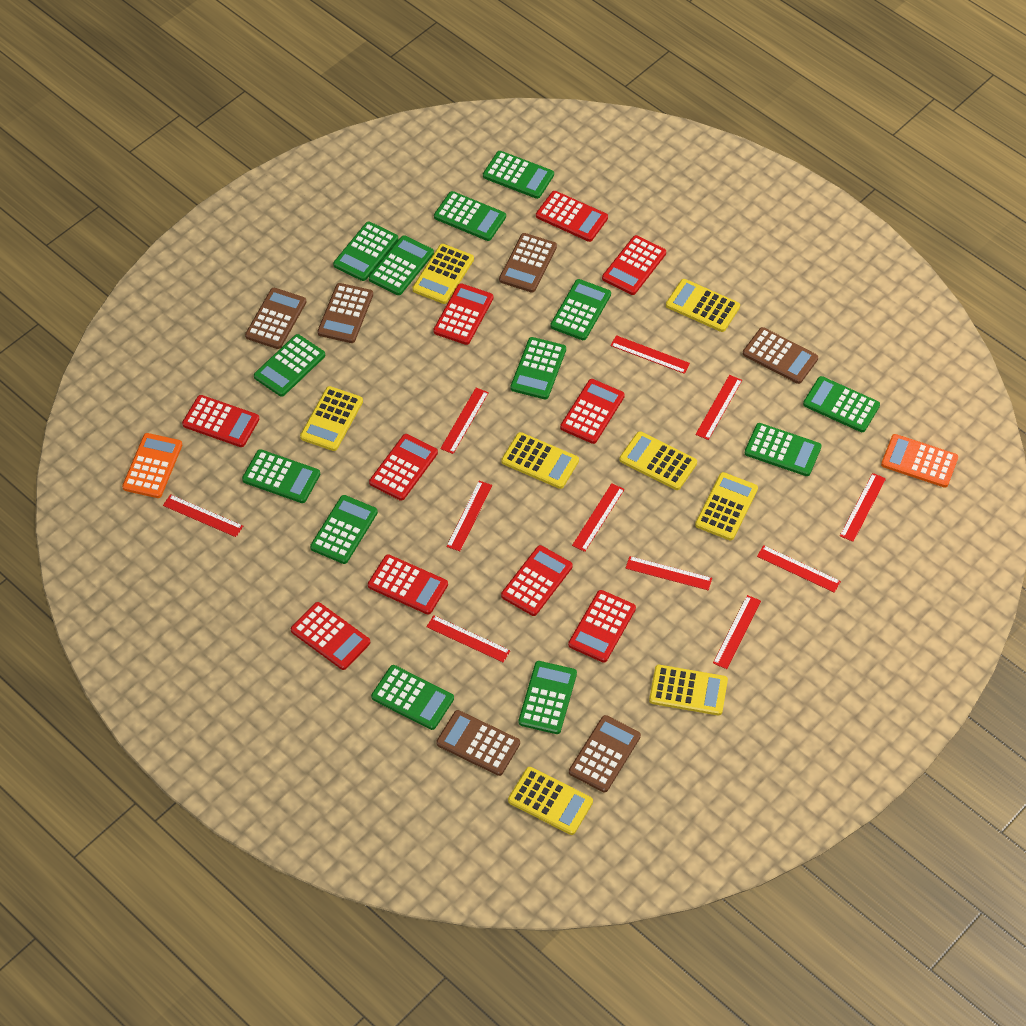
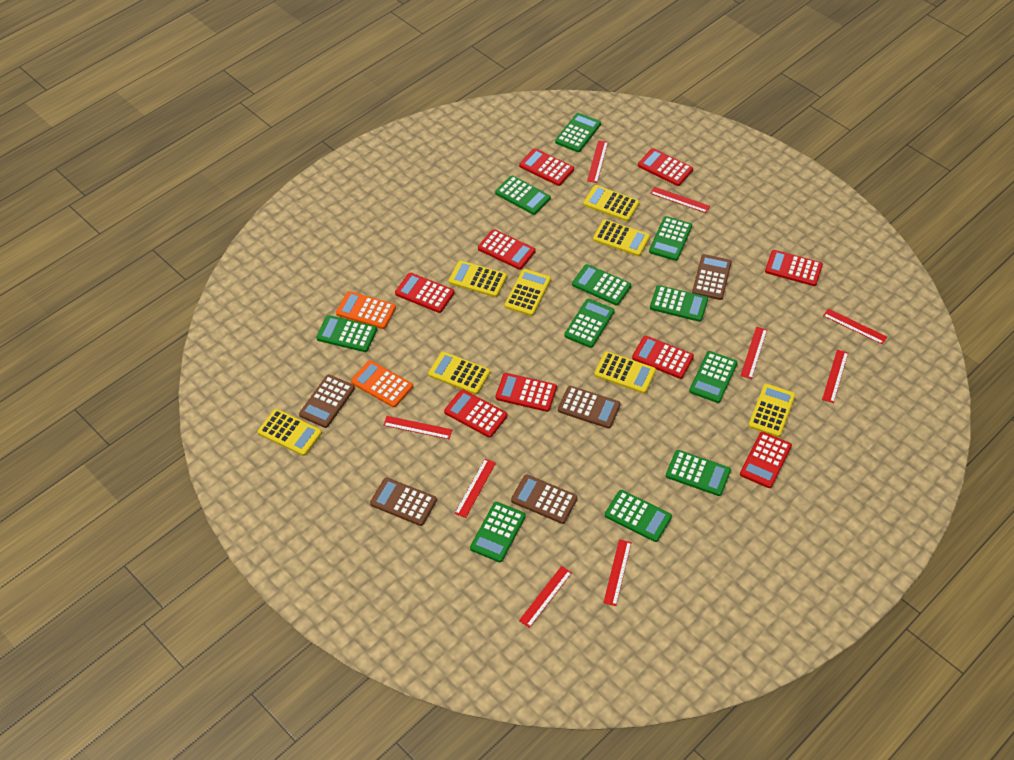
brown calculator: [245,288,306,349] [317,283,373,343] [436,710,520,776] [499,233,557,292] [569,715,641,792] [743,327,818,384] = 6 -> [299,375,355,428] [370,477,437,526] [511,475,578,524] [558,386,621,428] [692,254,732,300] = 5
green calculator: [242,449,320,503] [254,334,325,397] [310,495,378,564] [333,222,398,281] [369,235,434,295] [371,665,454,730] [434,191,506,241] [483,151,554,199] [510,337,566,400] [518,661,577,734] [551,279,611,340] [745,423,822,476] [803,376,880,432] = 13 -> [316,315,377,352] [470,502,526,562] [495,176,551,215] [555,113,601,152] [564,299,615,348] [572,264,631,305] [605,490,672,542] [649,216,692,261] [650,285,708,322] [666,450,731,496] [689,351,738,403] = 11
red calculator: [182,395,259,447] [291,602,370,670] [368,554,448,615] [369,434,438,501] [433,283,493,345] [501,545,573,616] [536,191,608,242] [560,379,625,444] [568,590,636,663] [602,235,666,295] = 10 -> [395,273,454,313] [444,389,508,438] [478,229,536,270] [496,373,557,412] [519,148,574,186] [632,336,694,379] [638,148,693,186] [740,432,792,488] [765,250,823,286] = 9
red ruler: [163,494,243,537] [426,615,511,662] [440,388,489,454] [446,481,492,551] [572,483,625,552] [610,335,690,374] [626,556,712,590] [695,375,742,440] [713,595,761,669] [757,545,841,593] [840,473,886,542] = 11 -> [383,416,452,439] [455,459,496,518] [519,566,572,628] [587,140,608,183] [603,539,632,606] [650,187,710,213] [740,327,767,379] [822,350,848,403] [823,309,887,344] = 9

